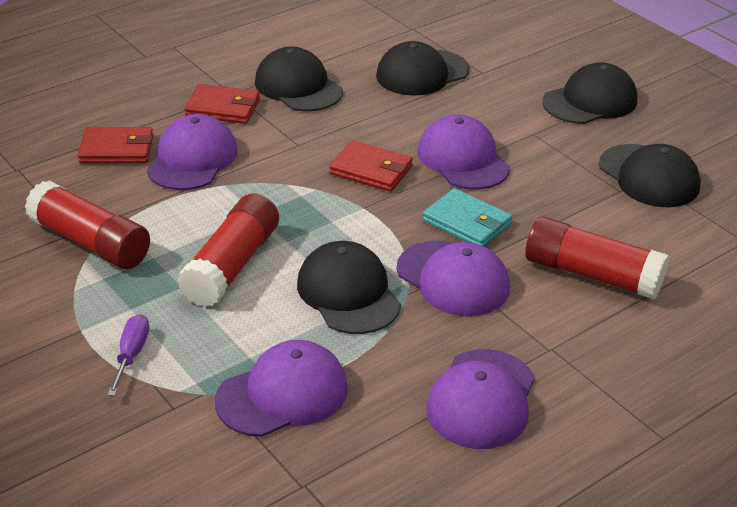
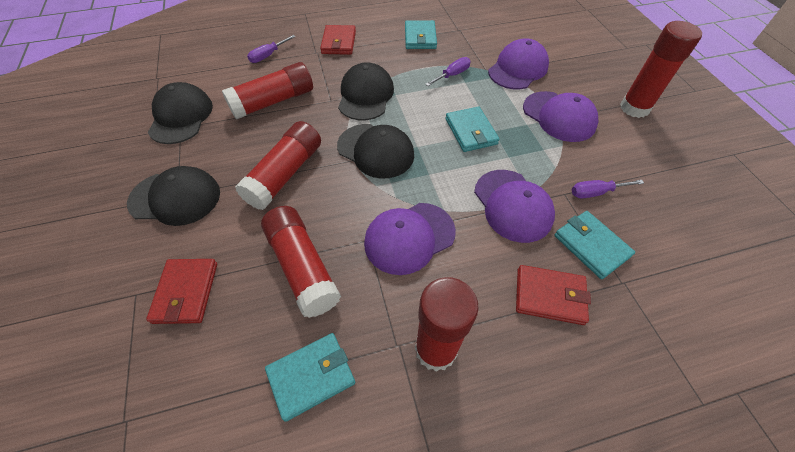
black cap: [255,47,343,112] [297,241,401,334] [376,41,469,96] [542,62,637,124] [599,144,701,207] = 5 -> [127,166,220,226] [148,82,213,144] [337,124,414,179] [338,62,394,120] = 4
purple cap: [146,114,238,190] [215,340,348,437] [396,241,510,317] [417,115,510,190] [426,349,535,449] = 5 -> [364,203,456,275] [474,170,555,243] [488,38,549,89] [523,91,598,142] = 4
purple screwdriver: [107,314,149,396] = 1 -> [247,35,296,63] [425,57,471,86] [572,180,644,198] = 3
red glue stick: [25,181,150,269] [177,193,279,307] [525,216,669,300] = 3 -> [222,62,313,120] [235,121,321,210] [261,206,341,318] [415,277,479,372] [620,21,702,118] = 5
turquoise wallet: [423,188,513,247] = 1 -> [265,333,355,422] [405,20,437,49] [446,107,500,152] [554,211,635,279] = 4

